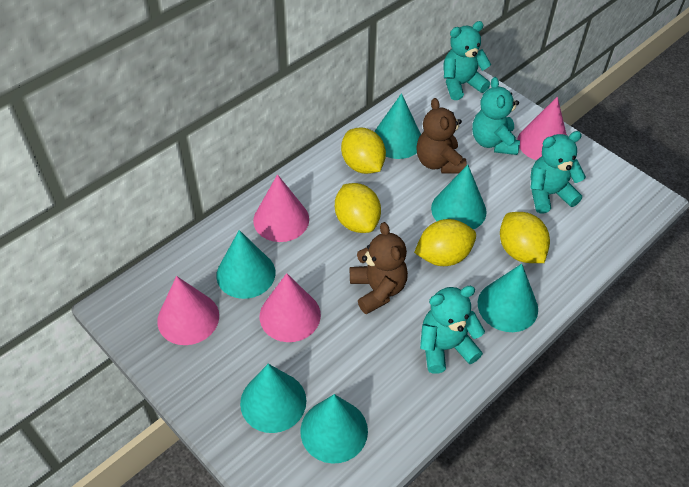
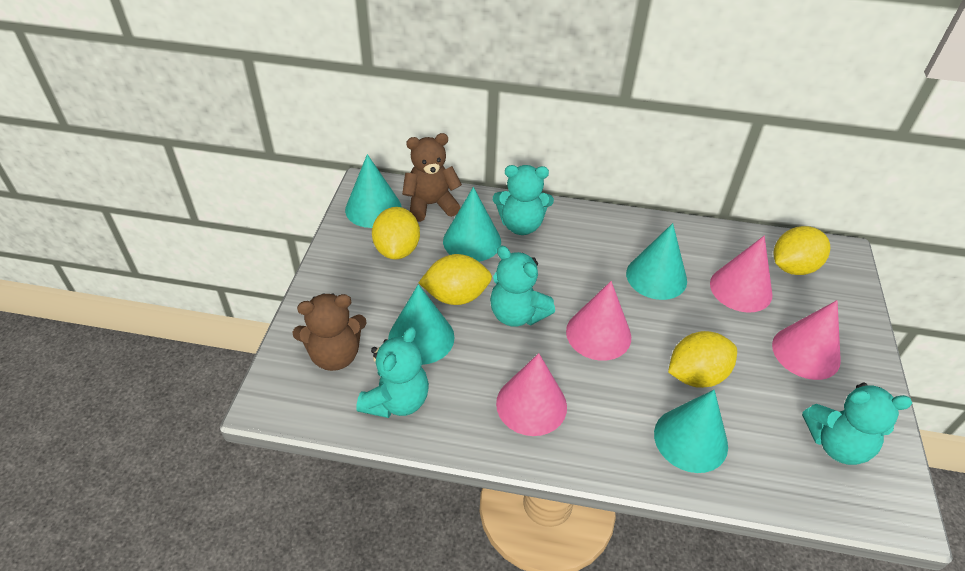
turquoise cone: [216,230,275,299] [240,364,306,433] [300,394,368,464] [374,93,421,159] [431,165,487,229] [478,264,538,332] = 6 -> [345,154,401,228] [388,284,455,365] [443,187,501,262] [626,223,687,300] [654,390,728,473] = 5

